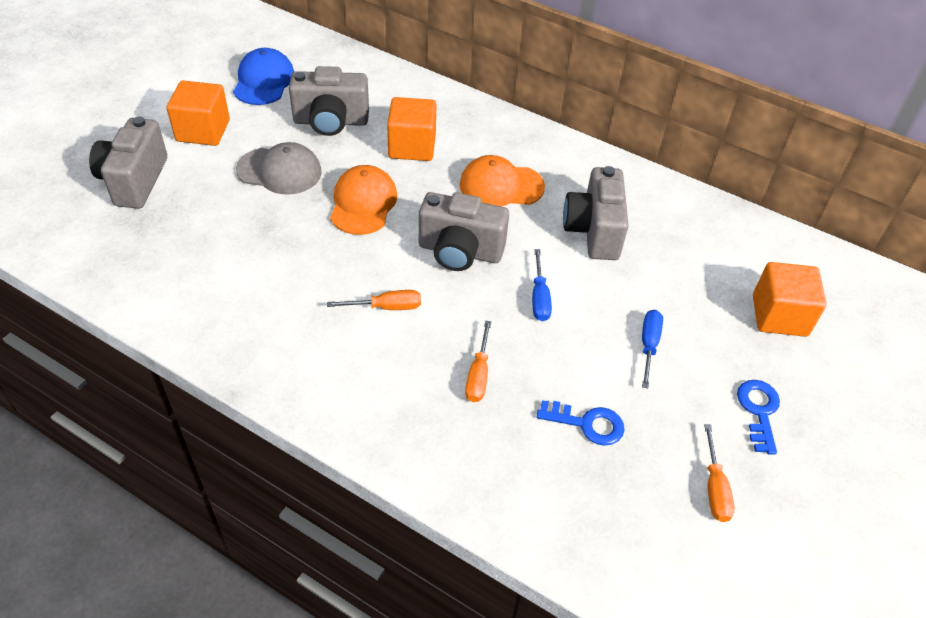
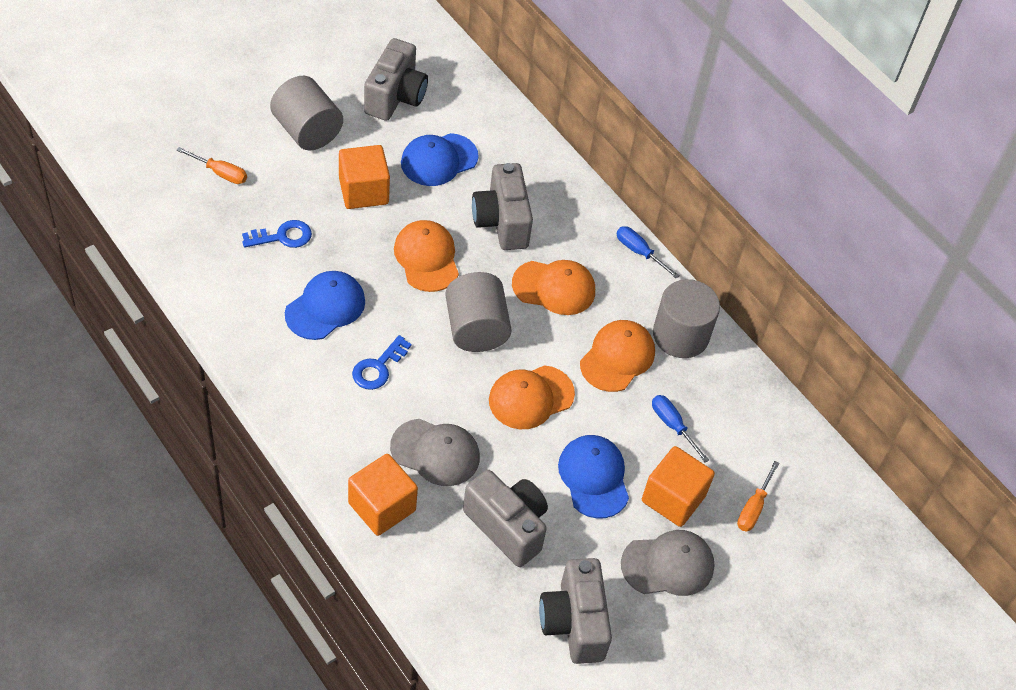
blue cap: [233,48,294,105] = 1 -> [285,271,365,340] [401,133,479,186] [558,435,629,519] = 3
grey cap: [236,142,322,195] = 1 -> [390,419,480,486] [621,530,715,596] = 2
grey cylinder: none = 0 -> [270,76,343,151] [445,272,512,352] [653,279,720,358] = 3
orange cap: [330,165,397,235] [459,155,545,207] = 2 -> [394,220,459,292] [489,365,575,429] [512,260,595,315] [580,320,655,392] = 4
orange screwdriver: [327,290,421,310] [465,321,491,402] [704,424,735,522] = 3 -> [176,147,247,184] [737,461,780,532] = 2

